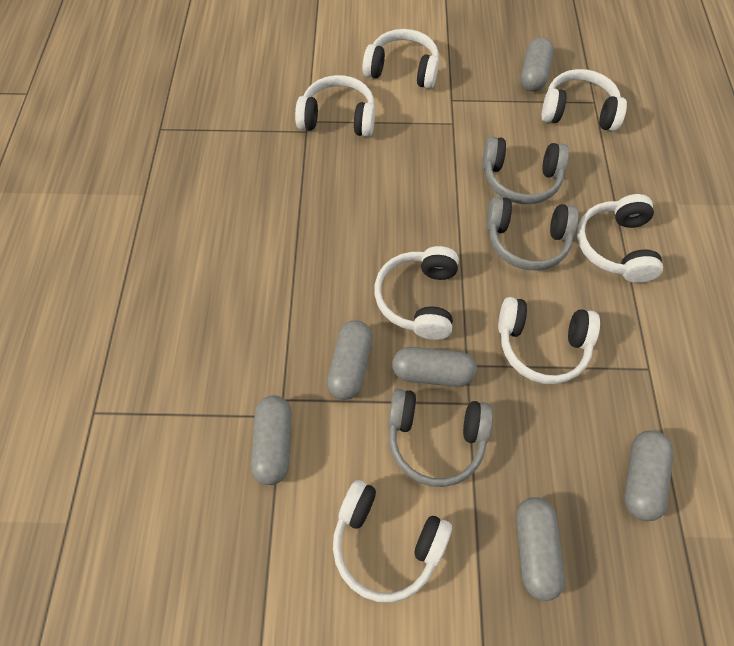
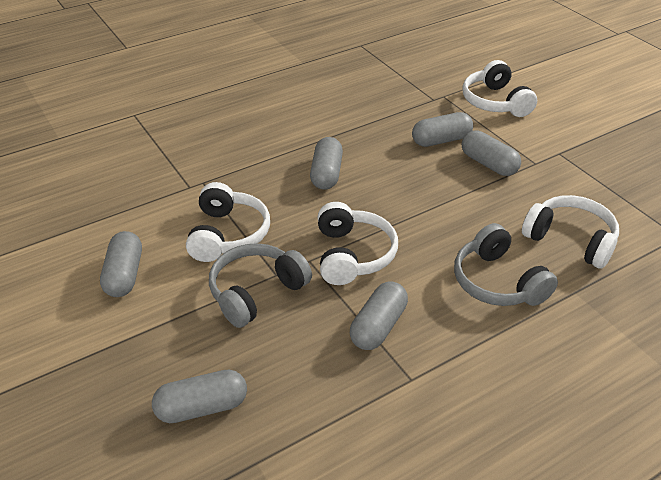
grey headphones: [388,389,493,487] [482,136,569,204] [486,196,579,270] = 3 -> [209,243,312,328] [454,223,558,306] = 2
white headphones: [295,75,375,137] [333,480,452,603] [363,29,439,89] [374,246,459,340] [498,297,600,384] [542,69,627,131] [577,194,663,283] = 7 -> [186,182,270,262] [318,202,398,285] [462,60,537,117] [522,195,619,269] = 4

